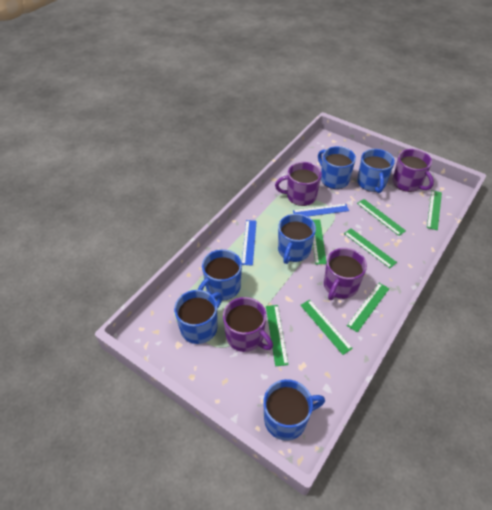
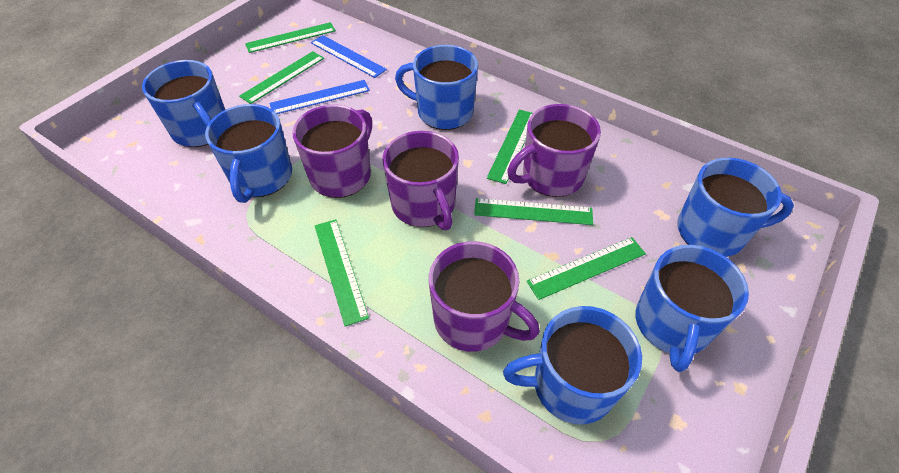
green ruler: [266,305,289,366] [300,300,353,355] [313,220,327,264] [344,228,397,268] [347,283,389,333] [357,199,406,236] [427,190,442,230] = 7 -> [239,51,324,104] [245,22,336,53] [315,219,369,327] [474,198,593,225] [487,110,533,184] [527,237,646,300] = 6

